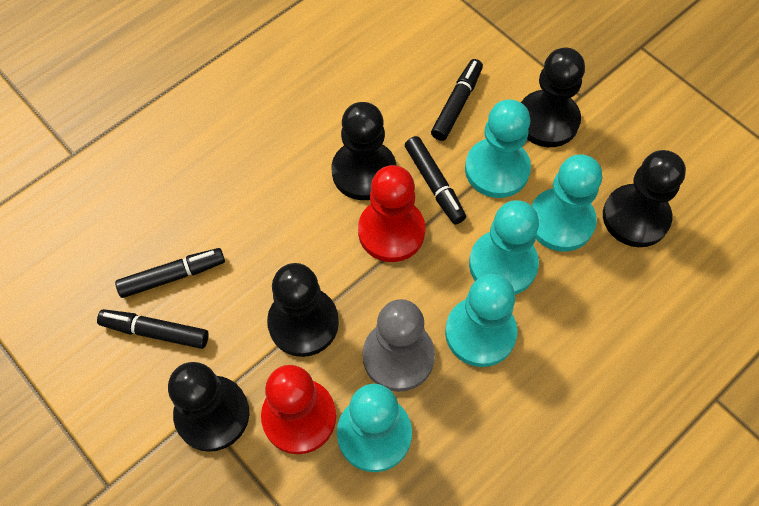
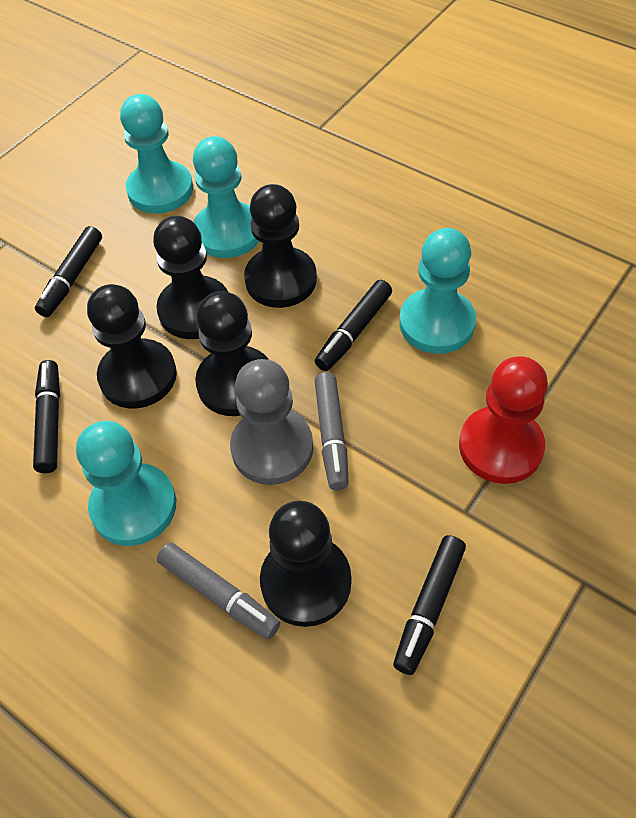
grey marker: none = 0 -> [157,542,280,639] [315,372,349,490] = 2
red pawn: [261,365,336,454] [358,165,425,262] = 2 -> [459,356,548,484] = 1
turquoise pawn: [337,384,412,472] [445,274,517,367] [465,99,531,198] [469,200,539,295] [531,154,602,252] = 5 -> [76,421,176,546] [120,94,193,214] [193,136,259,258] [399,228,476,354] = 4

